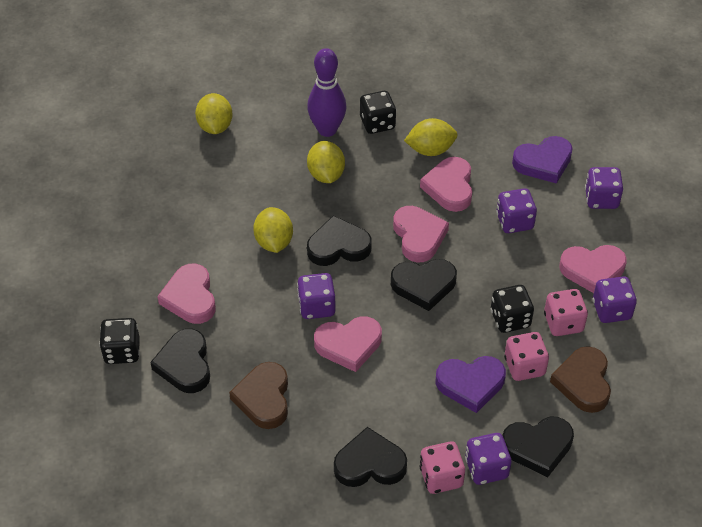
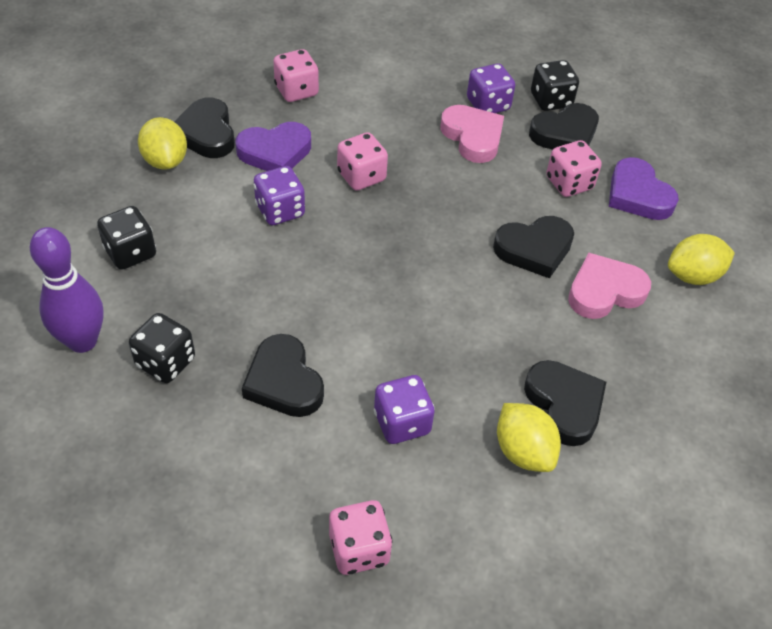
brown heart: [229,362,288,429] [550,346,611,413] = 2 -> none = 0
pink dice: [419,441,465,494] [504,332,549,381] [544,289,588,336] = 3 -> [273,49,319,102] [329,500,393,575] [337,132,388,191] [546,140,602,197] = 4
pink heart: [157,263,216,324] [314,316,382,372] [393,206,449,263] [420,157,472,212] [559,245,627,293] = 5 -> [440,105,504,163] [568,253,651,319] = 2
purple dice: [297,273,336,319] [465,433,512,485] [496,188,537,233] [585,167,623,209] [593,276,637,323] = 5 -> [254,166,305,225] [374,375,435,444] [467,64,515,113] = 3
yellow lemon: [195,93,233,134] [253,207,293,253] [307,141,345,183] [404,118,458,156] = 4 -> [138,117,187,170] [497,403,561,472] [668,234,735,285] = 3

